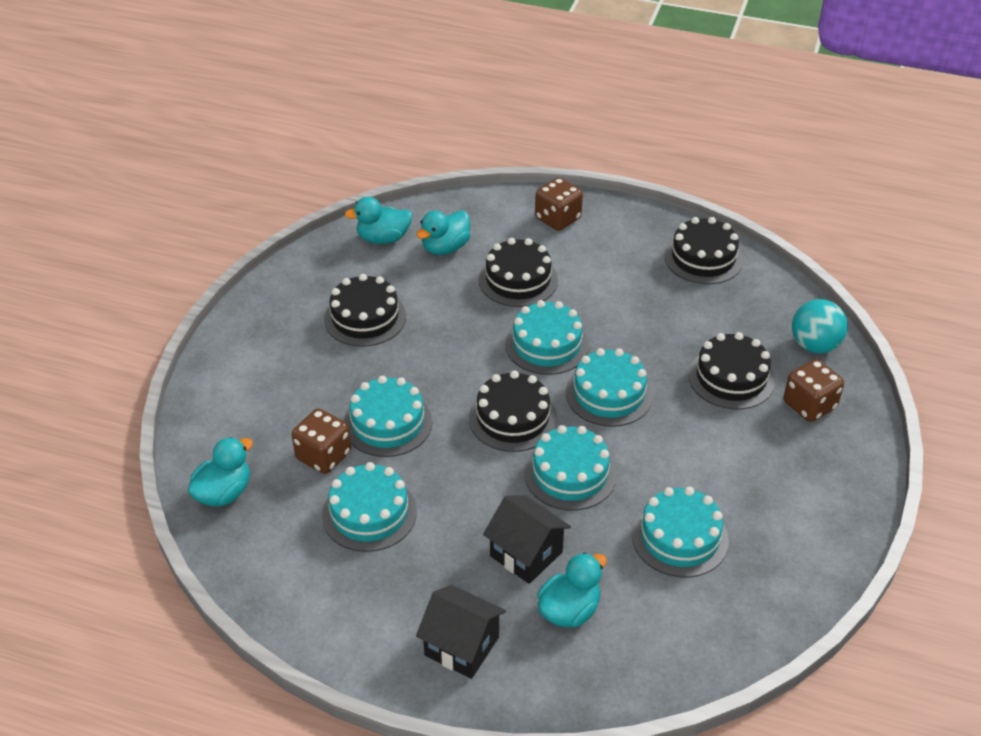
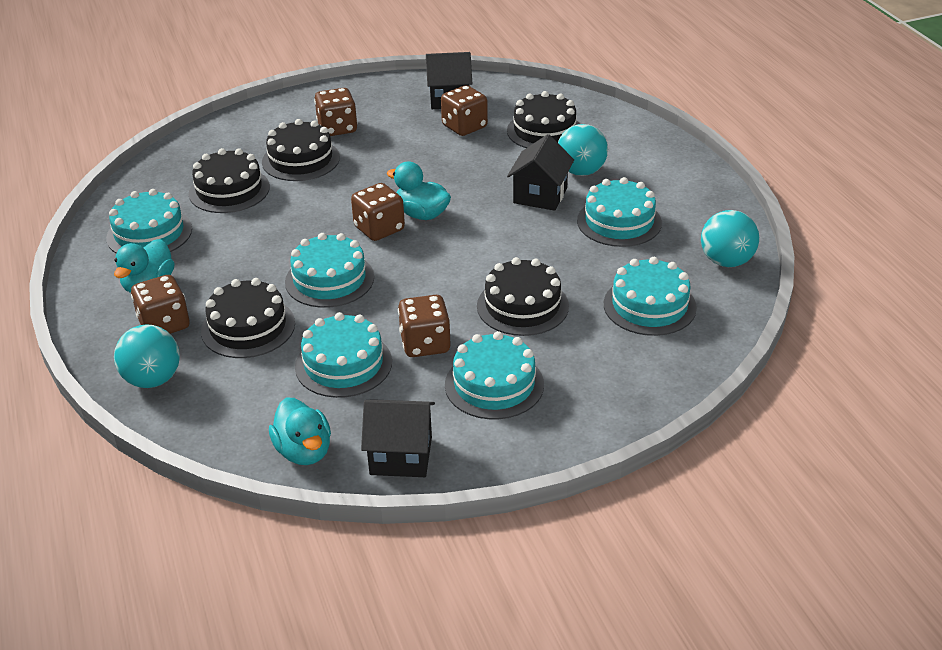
black house: [416,585,506,679] [483,496,571,584] = 2 -> [361,399,435,477] [426,52,472,109] [507,134,574,211] = 3
brown dice: [292,409,351,474] [535,178,583,231] [784,359,844,422] = 3 -> [131,275,189,334] [314,88,358,136] [351,183,405,241] [398,295,451,357] [441,85,488,136] = 5
turquoise ball: [792,299,848,353] = 1 -> [114,324,180,388] [558,124,608,176] [701,210,759,267] = 3
turquoise duck: [188,437,253,507] [344,197,412,244] [416,210,471,255] [537,553,607,627] = 4 -> [114,239,175,293] [269,398,331,465] [387,162,451,220] = 3

